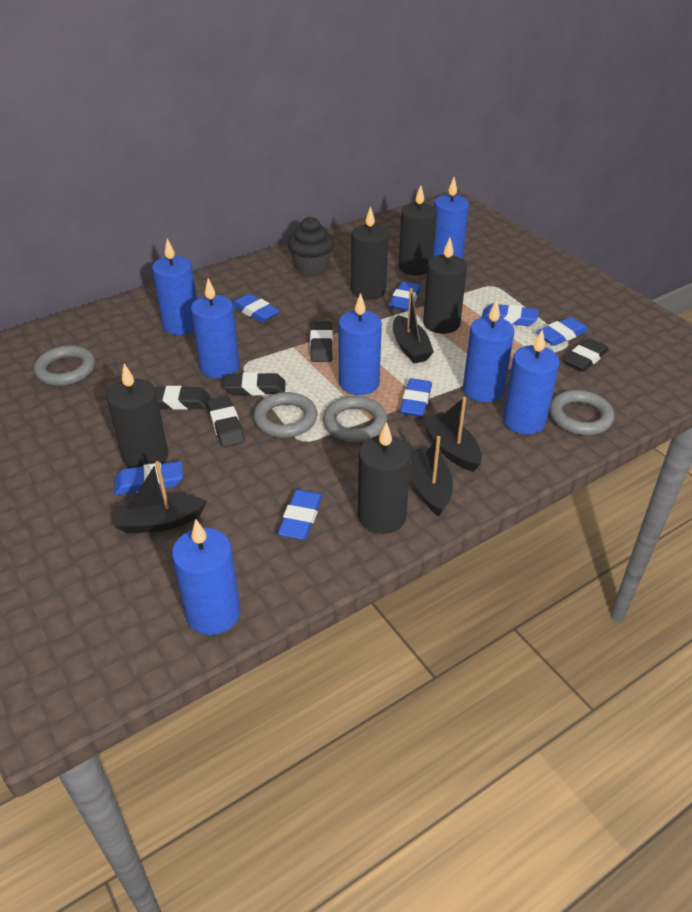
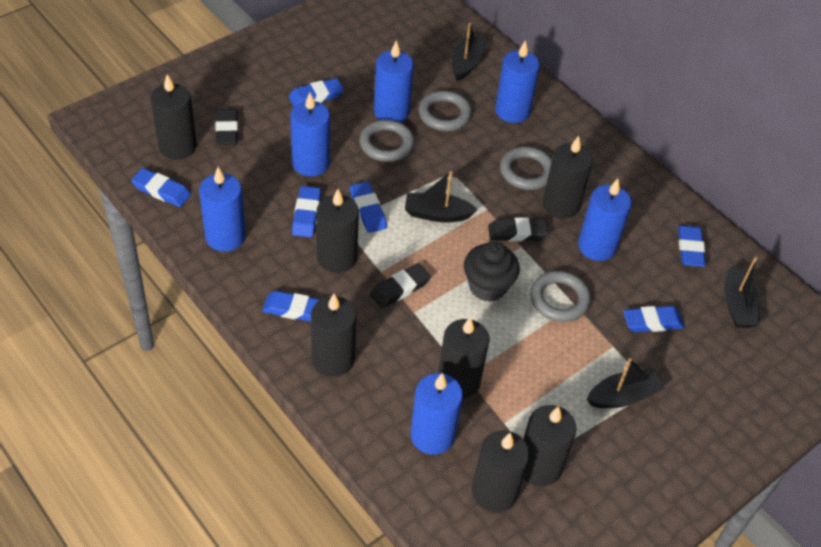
black candle: [107,364,168,468] [351,206,388,300] [358,422,411,534] [399,185,437,275] [423,238,467,334] = 5 -> [150,74,197,159] [311,294,356,377] [316,189,359,273] [438,317,489,399] [472,431,530,513] [523,405,577,486] [542,136,593,219] = 7
black eraser: [155,386,210,410] [207,396,245,447] [223,372,286,395] [310,321,333,362] [563,338,609,372] = 5 -> [215,109,238,145] [370,263,431,308] [488,218,548,241] = 3
blue candle: [152,239,197,335] [172,519,241,635] [191,278,240,379] [338,293,382,395] [433,177,469,259] [463,300,514,402] [503,329,560,435] = 7 -> [199,167,246,252] [290,93,330,176] [374,40,413,122] [410,373,463,455] [495,40,540,123] [578,179,632,261] = 6

